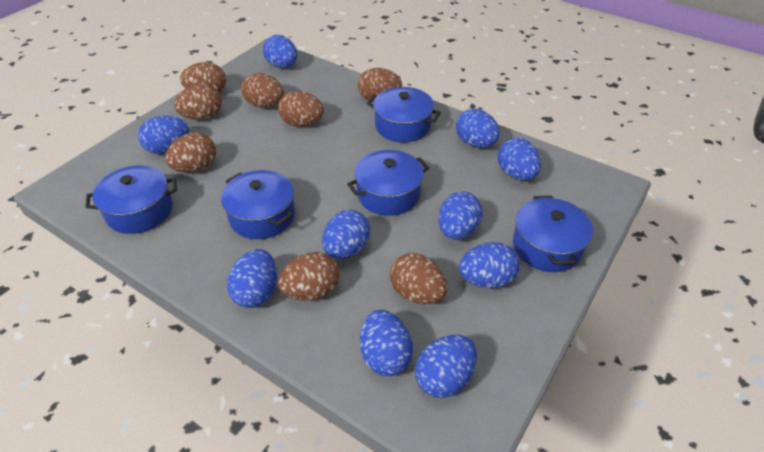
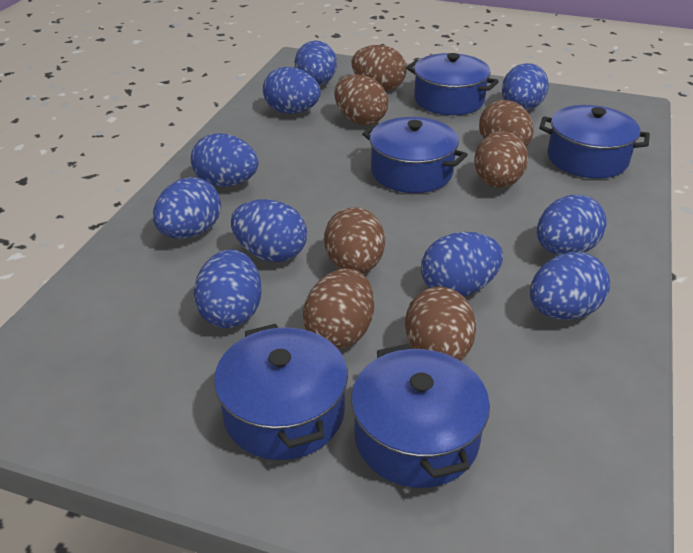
brown egg: [165,132,216,173] [174,84,222,120] [180,62,226,93] [241,73,284,108] [278,91,324,127] [278,252,340,301] [358,68,402,102] [390,253,447,304] = 8 -> [303,269,374,349] [324,207,385,274] [334,75,388,125] [351,45,407,91] [405,286,476,361] [474,131,528,188] [479,100,534,146] = 7

